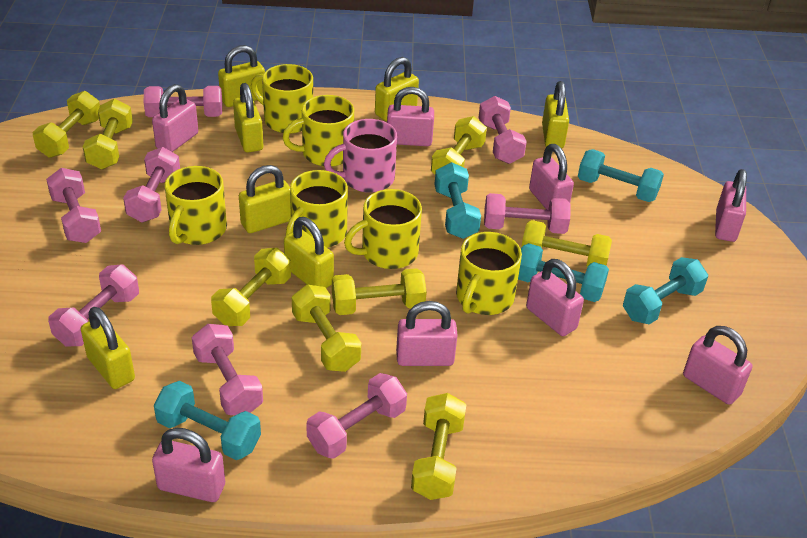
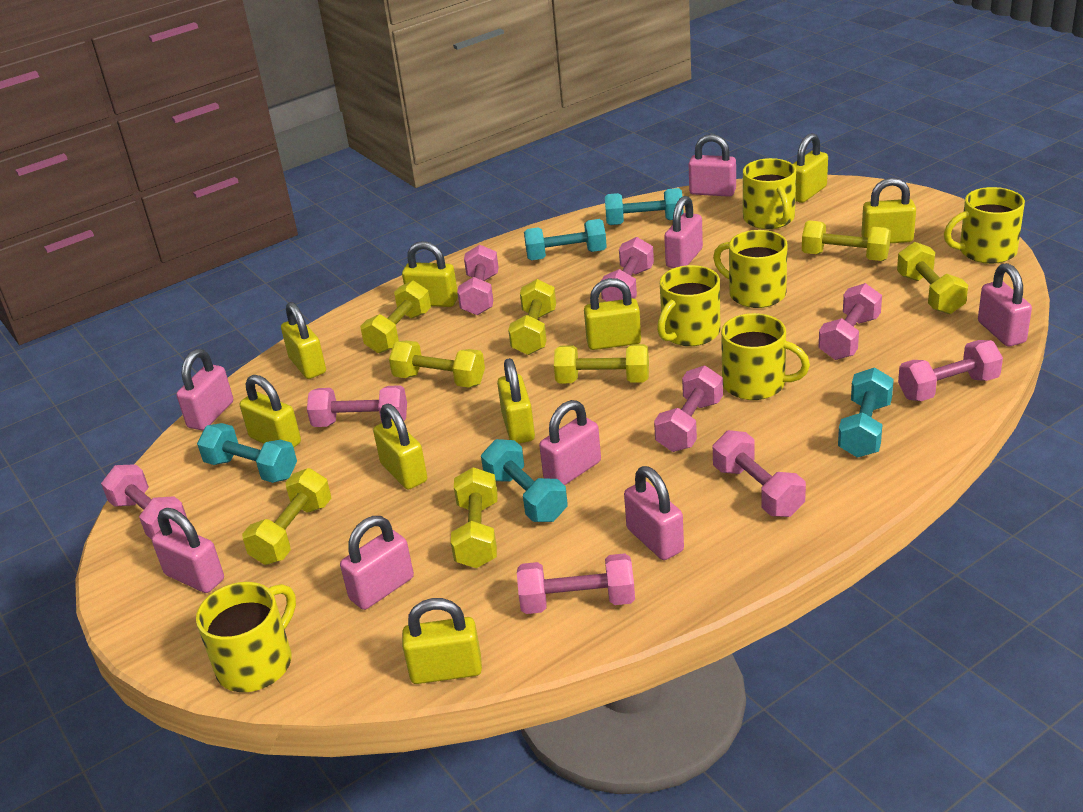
pink dumbbell: [46,168,101,243] [48,265,139,346] [123,147,180,222] [144,86,222,117] [192,324,263,415] [306,373,407,459] [478,96,527,164] [484,193,571,234] = 8 -> [101,464,187,540] [307,385,407,427] [457,245,499,315] [517,553,635,614] [601,237,654,301] [654,365,723,452] [713,430,806,517] [819,283,882,360] [898,340,1003,401] = 9
pink mug: [324,119,397,193] = 1 -> none = 0
yellow padlock: [81,307,135,389] [218,45,265,107] [233,83,263,152] [239,165,291,233] [284,217,334,288] [375,57,419,121] [542,81,569,148] = 7 -> [240,375,301,447] [281,302,326,379] [373,404,427,490] [402,241,458,307] [402,598,482,684] [497,358,535,444] [584,278,641,350] [793,133,828,203] [861,178,916,243] = 9

